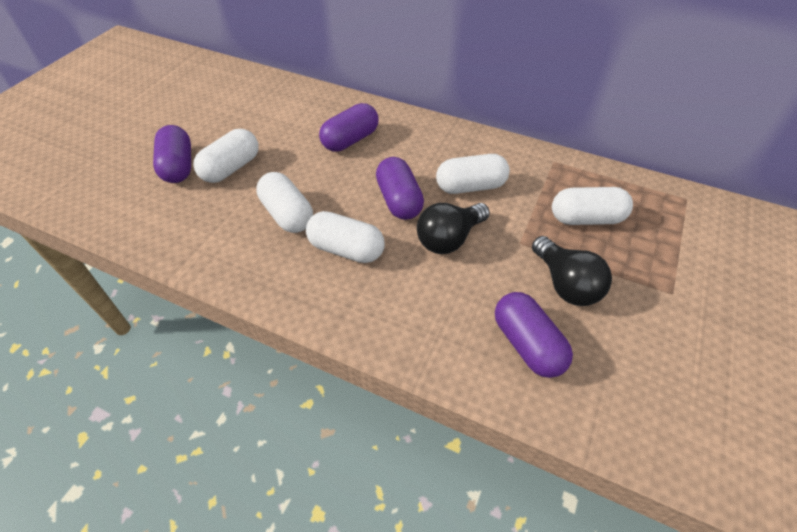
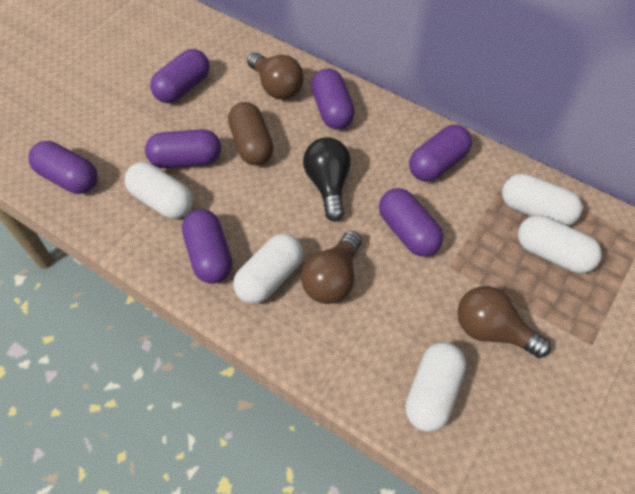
black light bulb: [417,203,490,254] [532,236,612,306] = 2 -> [303,137,351,221] = 1
brown capsule: none = 0 -> [228,102,274,166] = 1
brown light bulb: none = 0 -> [247,52,304,100] [301,231,362,304] [457,286,551,358] = 3
purple capsule: [153,125,191,183] [319,103,379,152] [376,157,424,220] [495,292,573,378] = 4 -> [28,141,97,194] [145,129,221,168] [150,49,210,103] [182,209,232,284] [311,68,355,129] [379,188,443,257] [409,125,472,182] = 7

